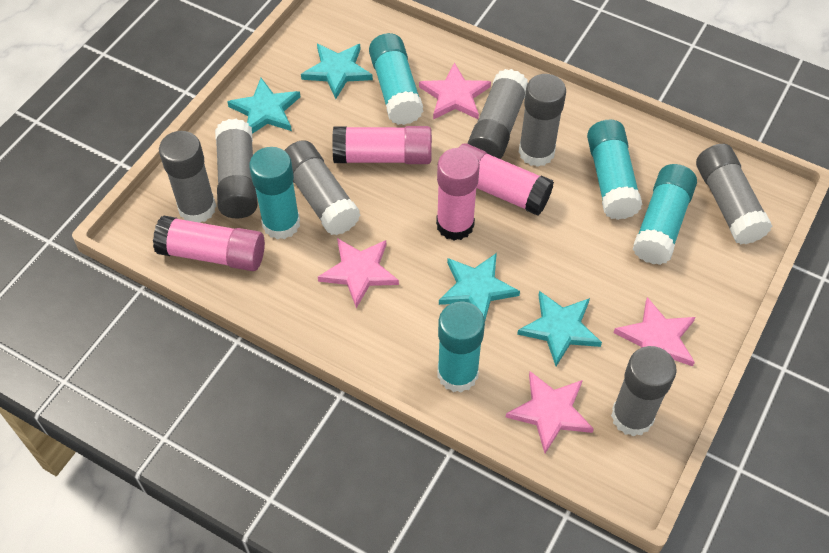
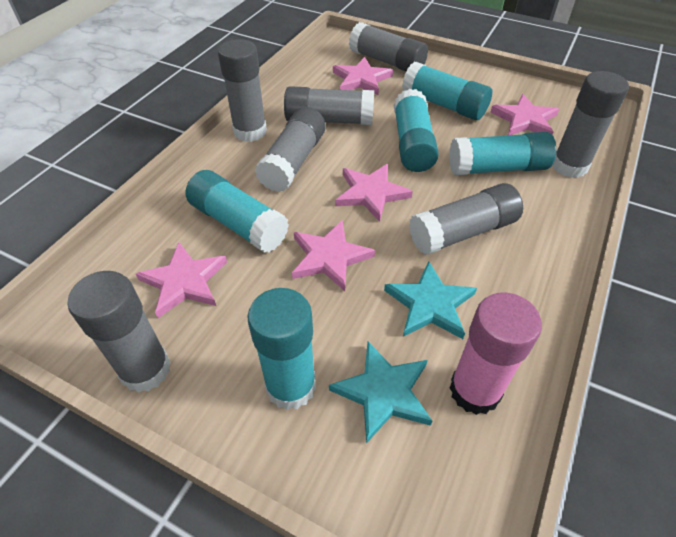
pink glue stick: [153,216,265,271] [332,126,432,164] [436,148,480,240] [459,144,554,216] = 4 -> [450,293,542,415] = 1
pink star: [318,238,399,308] [419,62,491,119] [506,371,594,453] [613,297,696,366] = 4 -> [136,242,227,318] [292,220,375,291] [333,57,393,95] [335,164,413,222] [491,94,559,135] = 5
turquoise star: [227,78,300,134] [301,44,373,99] [439,253,520,320] [517,291,602,366] = 4 -> [329,341,432,444] [384,261,477,339] = 2

